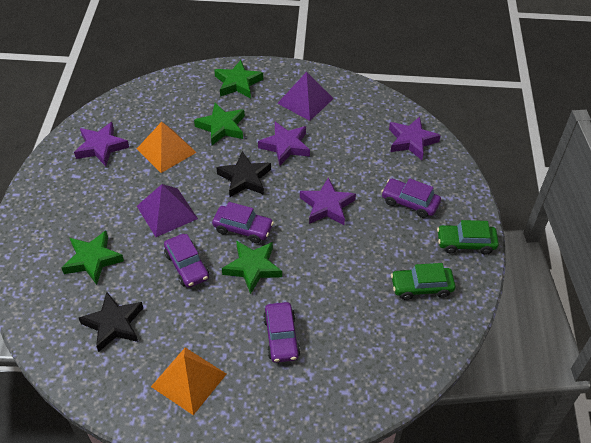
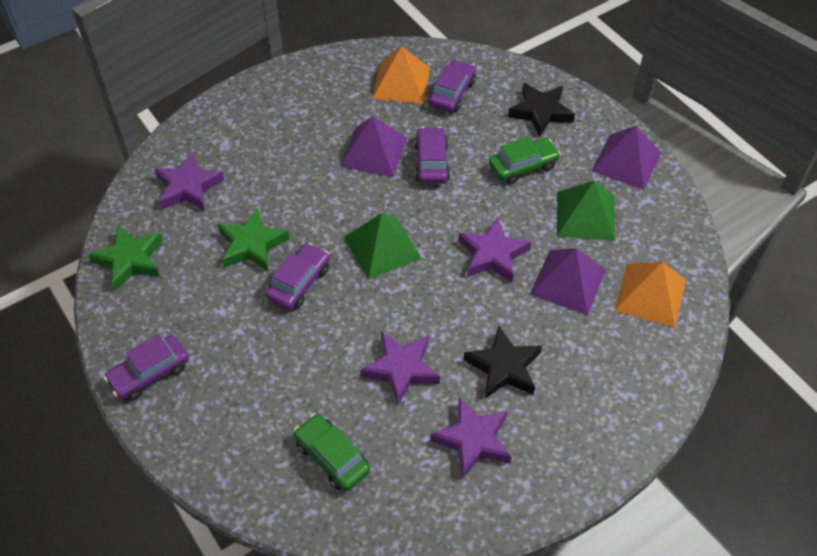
green pyramid: none = 0 -> [344,213,422,280] [557,181,615,241] = 2
green star: [62,231,124,285] [194,103,245,145] [214,60,263,98] [222,241,282,294] = 4 -> [88,224,163,291] [218,208,290,271] = 2
purple pyramid: [137,184,198,237] [277,72,334,121] = 2 -> [340,116,407,177] [530,248,606,315] [591,126,662,190] = 3

